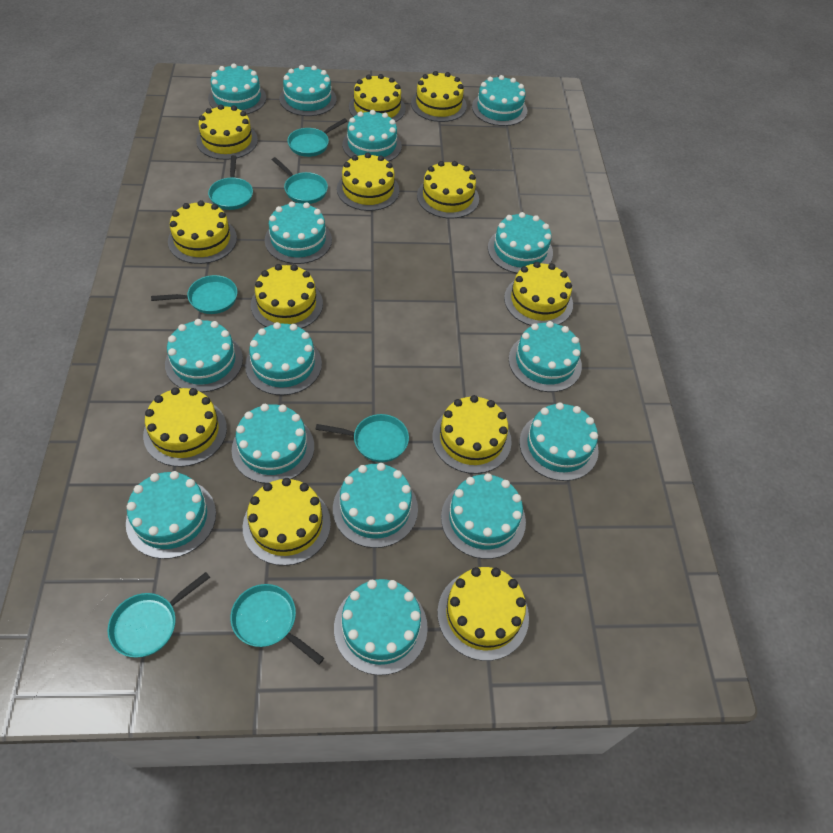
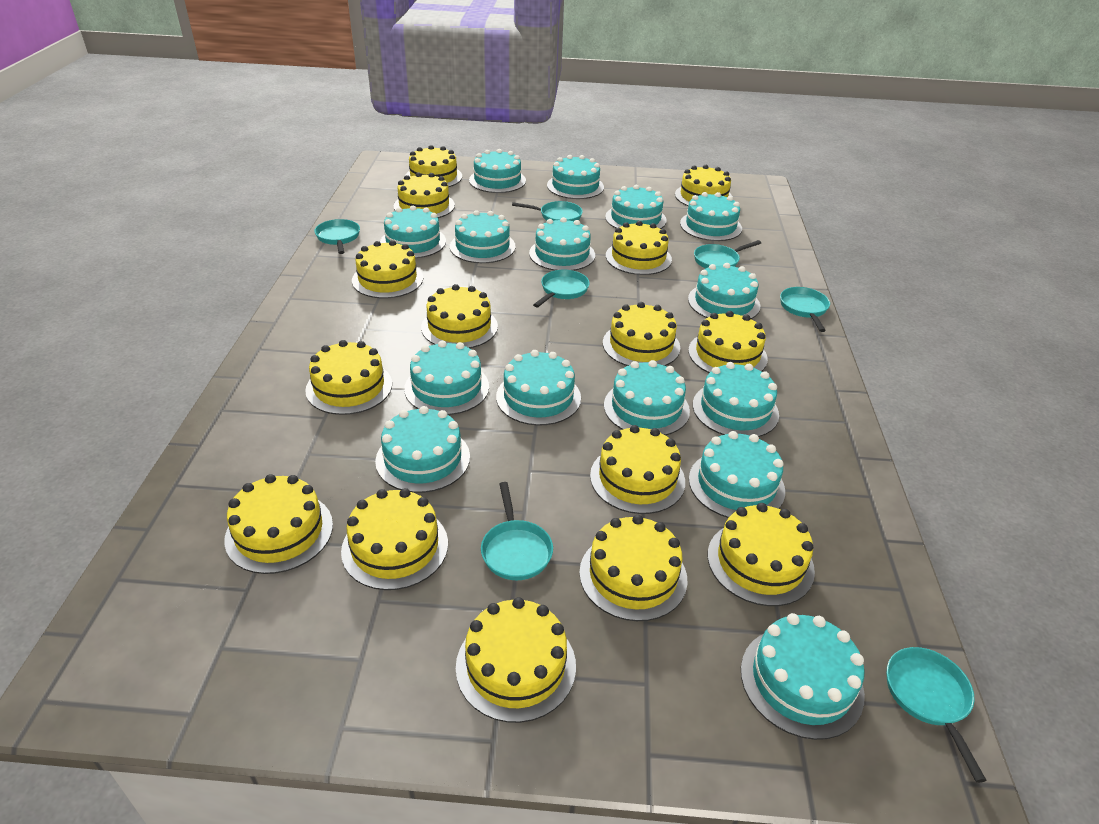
yellow cake: [143,387,227,467] [168,200,237,264] [196,104,258,160] [243,478,331,566] [251,264,323,329] [337,153,399,211] [349,74,406,122] [411,71,467,122] [417,161,479,219] [432,395,512,474] [437,567,529,661] [504,262,573,326] = 12 -> [224,474,333,574] [305,340,392,415] [341,488,448,590] [352,240,423,298] [394,172,455,218] [405,145,462,187] [421,284,498,348] [456,597,576,723] [579,515,687,621] [590,425,685,514] [603,302,680,366] [606,221,672,275] [675,165,733,206] [688,311,768,373] [708,503,815,606] = 15

